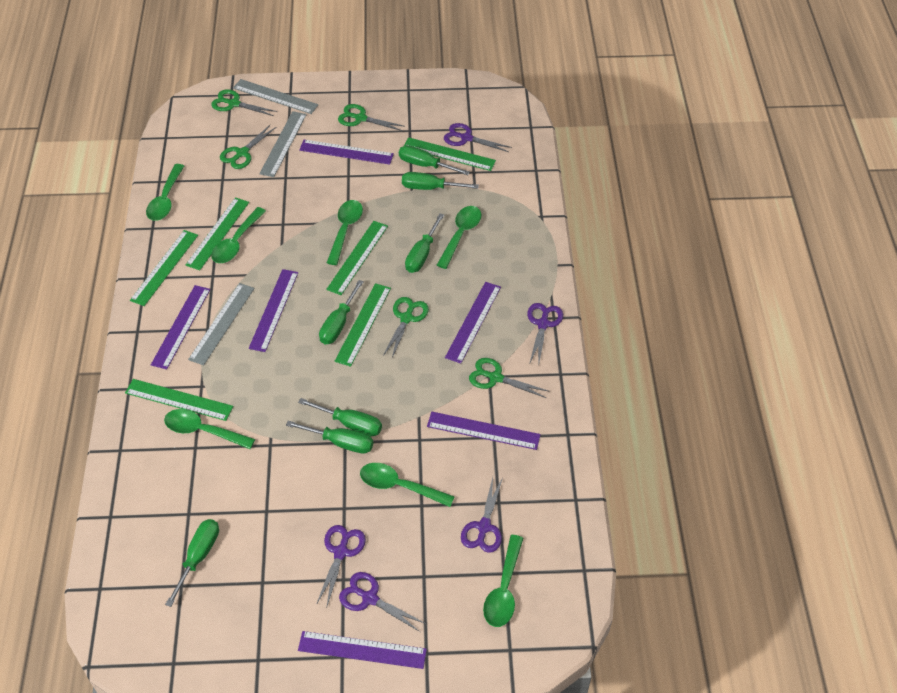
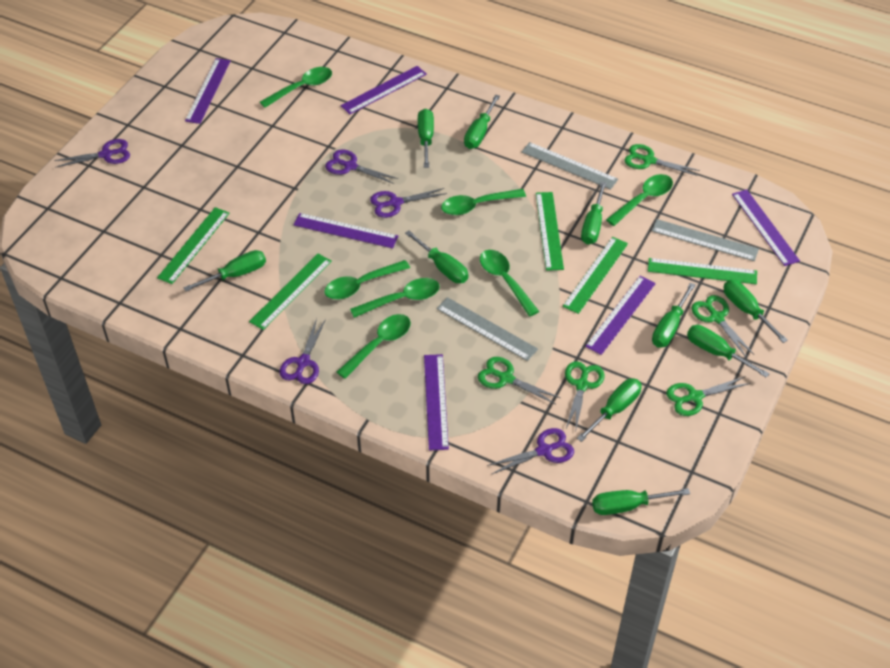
green ruler: [125,379,233,421] [130,230,198,306] [186,197,249,270] [326,221,388,295] [335,283,391,367] [404,137,496,171] = 6 -> [157,207,230,284] [249,254,332,330] [536,192,564,271] [563,237,628,314] [648,258,757,284] = 5
green screwdriver: [165,519,219,607] [286,421,373,454] [298,398,382,436] [319,280,364,344] [399,145,470,175] [402,172,479,190] [405,213,444,273] = 7 -> [183,250,266,291] [405,231,468,283] [418,109,434,168] [464,95,500,149] [577,379,642,442] [581,182,606,244] [592,488,690,515] [652,283,696,348] [687,325,770,378] [724,280,788,343] = 10

